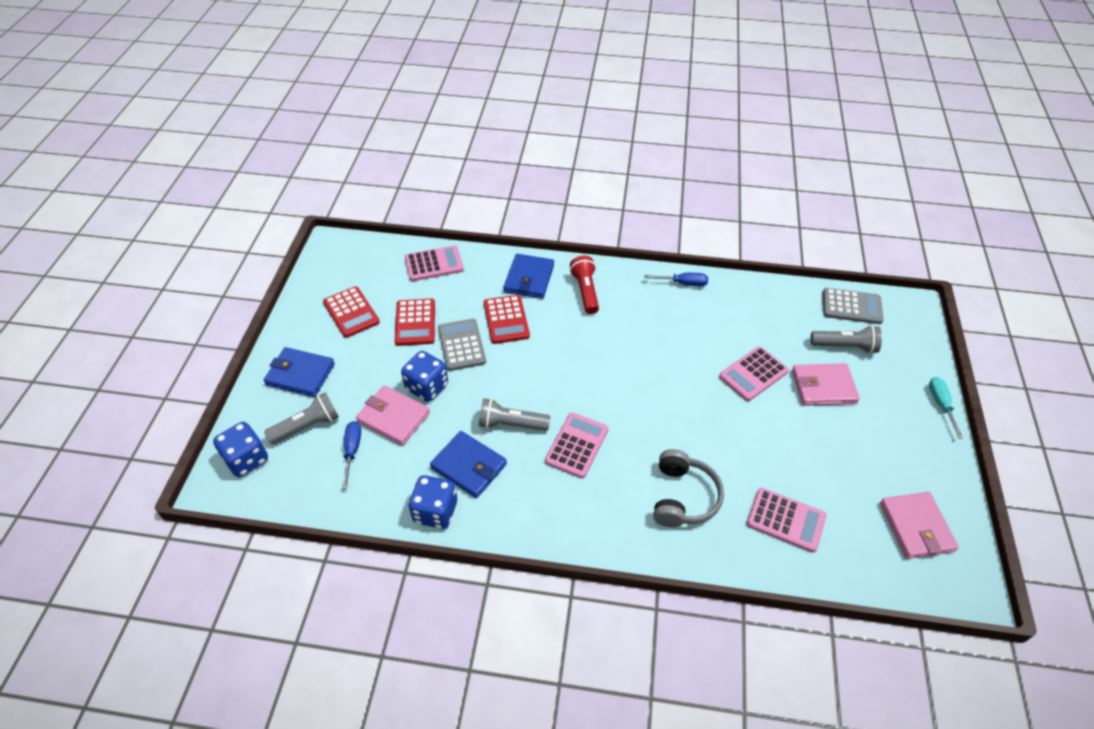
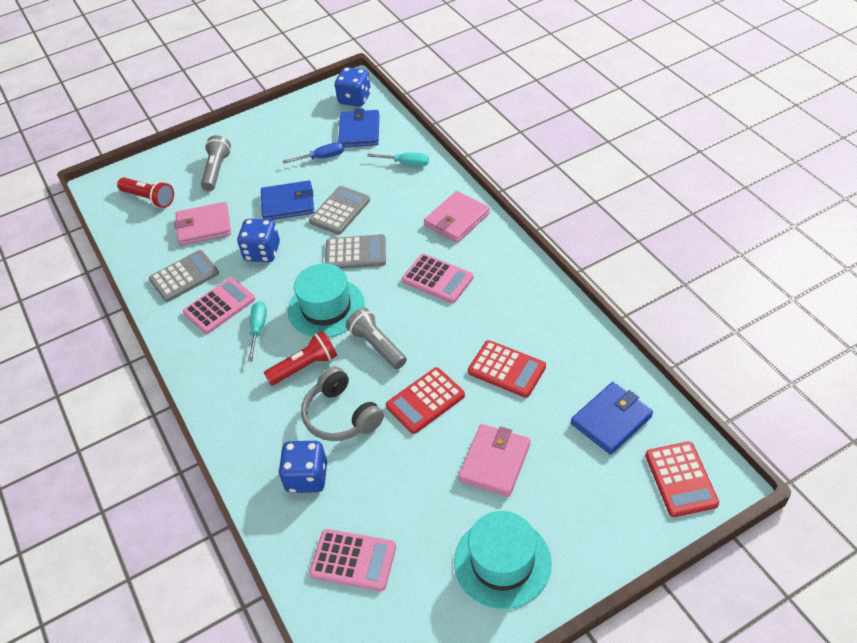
blue screwdriver: [342,421,361,489] [644,273,708,286] = 2 -> [283,142,344,164] = 1
grey calculator: [438,319,486,371] [822,288,884,324] = 2 -> [149,250,219,302] [309,186,370,235] [325,234,386,269] = 3
grey flashlight: [264,393,339,444] [479,398,551,431] [810,325,882,354] = 3 -> [201,135,231,191] [346,307,407,369] = 2
pink calculator: [405,245,464,281] [545,413,608,478] [719,346,789,401] [747,488,827,553] = 4 -> [183,277,255,334] [309,529,396,591] [402,254,473,303] = 3
red flashlight: [570,256,599,314] = 1 -> [117,177,174,208] [264,331,337,385] = 2
turquoise hat: none = 0 -> [288,263,365,337] [454,511,552,609] = 2
turquoise screwdriver: [929,377,963,438] = 1 -> [248,301,267,362] [367,153,429,167] = 2

